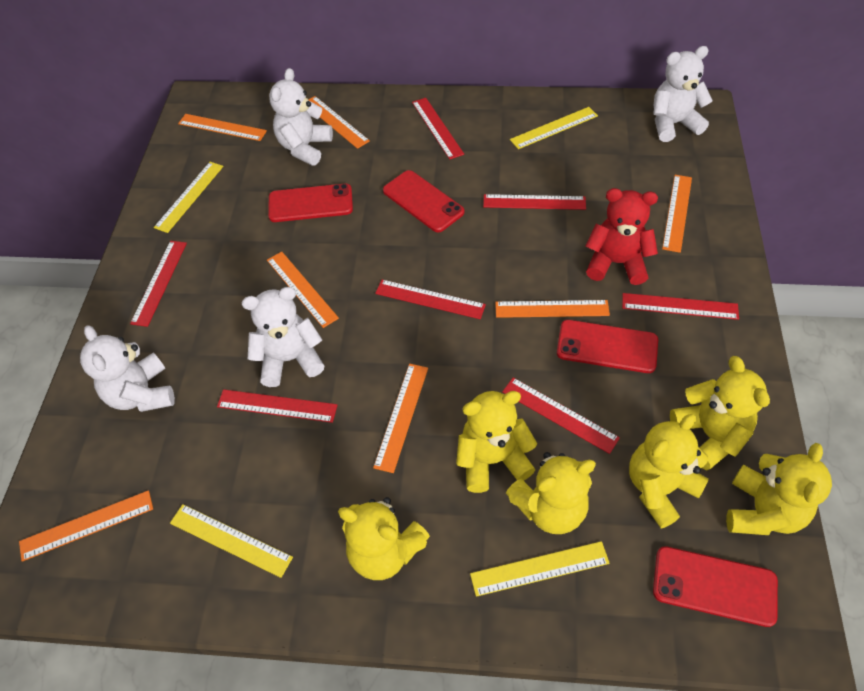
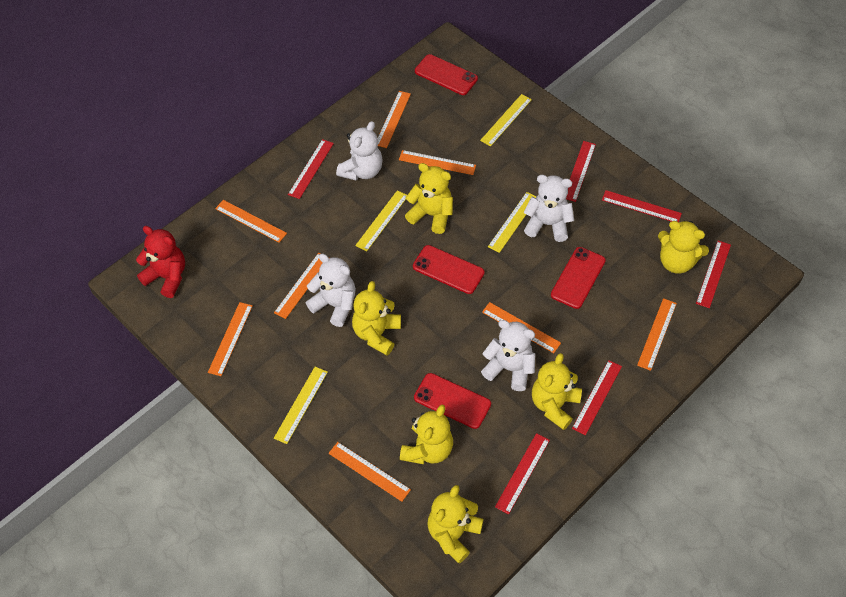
orange ruler: [19,490,153,562] [178,114,267,141] [267,251,339,328] [308,96,370,149] [373,364,428,473] [495,300,610,318] [662,175,692,253] = 7 -> [208,302,253,376] [215,200,287,243] [274,253,323,319] [329,442,411,502] [378,91,411,148] [399,150,476,175] [482,302,561,353] [637,298,677,371] = 8
red ruler: [130,241,187,327] [217,389,337,423] [375,279,486,319] [412,98,464,160] [483,194,586,210] [502,378,620,454] [622,293,739,320] = 7 -> [288,139,334,199] [495,433,550,514] [566,141,596,202] [572,360,622,435] [602,190,682,222] [696,241,731,308] = 6

